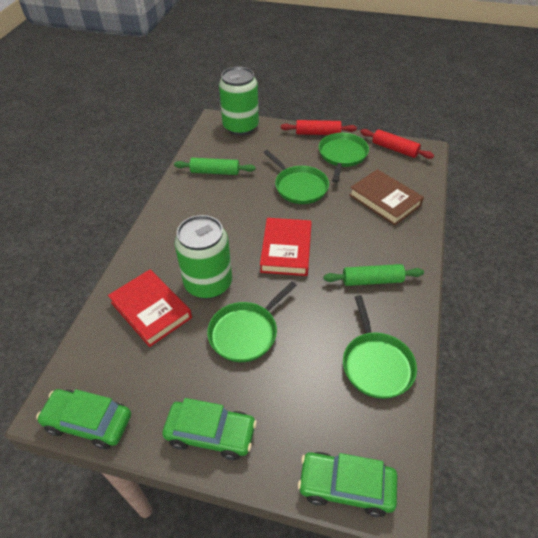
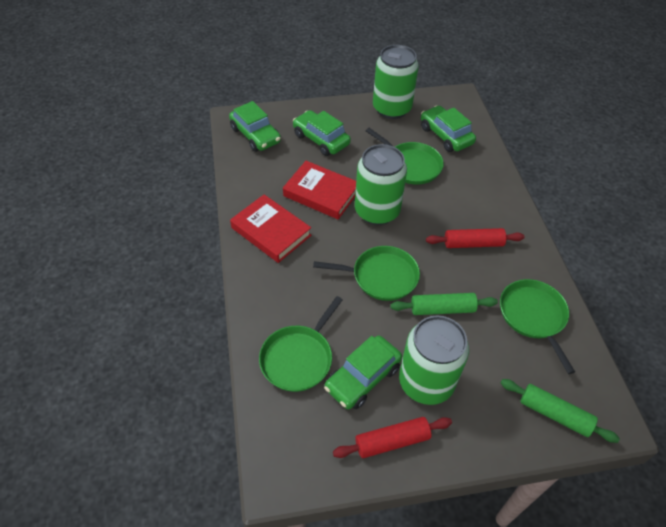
brown book: [349,169,424,225] = 1 -> none = 0
green can: [174,215,232,299] [219,67,259,136] = 2 -> [355,144,407,225] [373,45,419,119] [399,316,469,405] = 3
green car: [36,389,131,449] [162,398,257,460] [298,452,397,517] = 3 -> [229,101,281,152] [293,110,351,156] [324,336,402,409] [421,105,476,152] = 4

